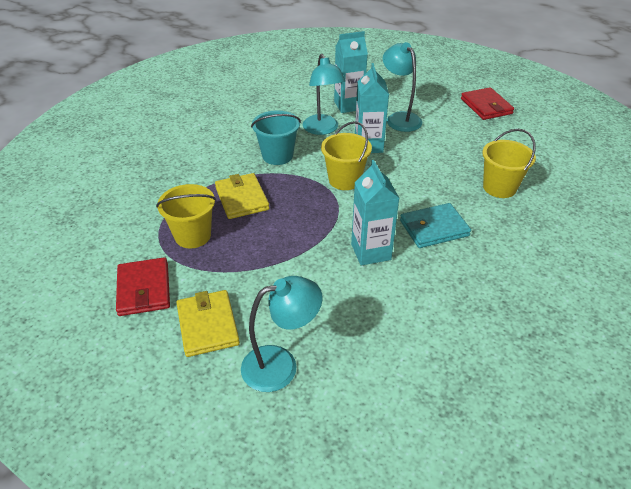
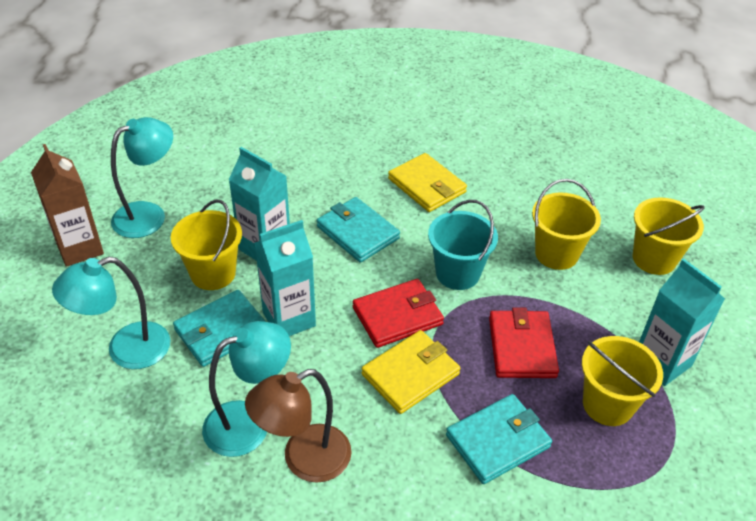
brown carton: none = 0 -> [31,144,104,267] = 1
brown lamp: none = 0 -> [245,369,351,483] = 1
turquoise wallet: [400,203,471,248] = 1 -> [173,290,266,367] [317,197,400,263] [446,394,552,484] = 3
yellow bucket: [156,184,216,248] [321,121,372,190] [482,129,536,198] = 3 -> [171,199,242,290] [532,179,601,270] [582,336,663,426] [633,197,705,275] = 4

